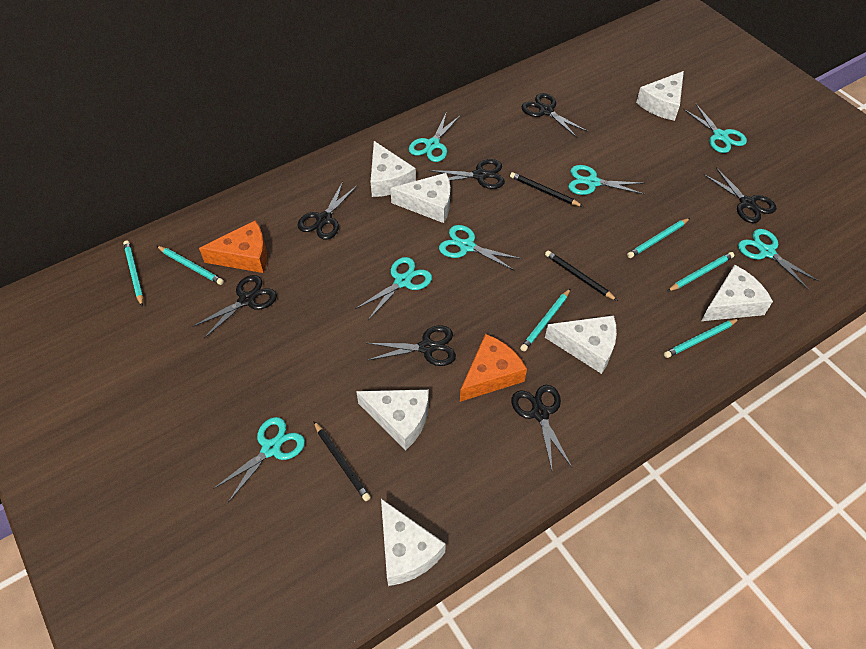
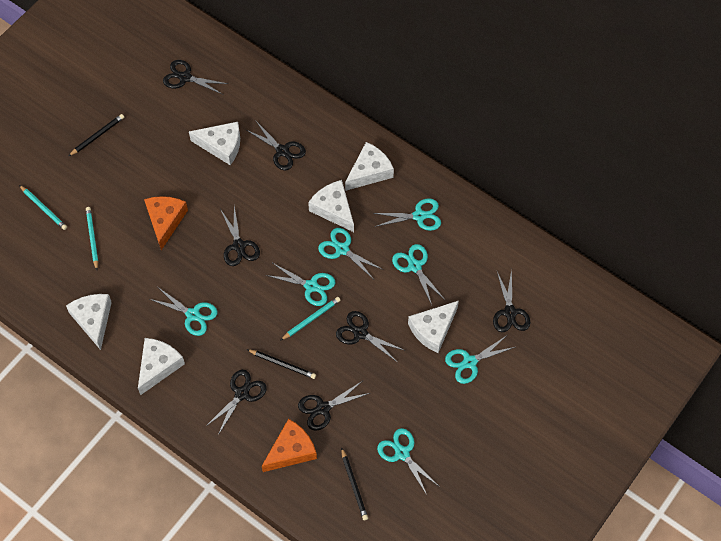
turquoise pencil: [123,240,143,306] [157,246,224,285] [520,288,571,351] [627,218,690,258] [664,319,739,358] [667,252,734,292] = 6 -> [19,185,67,230] [86,207,98,270] [280,297,340,341] = 3
white cheese: [356,389,429,450] [371,141,416,197] [381,499,446,586] [390,173,450,223] [545,315,617,374] [636,71,684,121] [701,265,773,321] = 7 -> [66,294,112,350] [138,338,185,395] [189,122,240,165] [308,180,354,232] [345,142,394,191] [408,301,459,353] = 6

